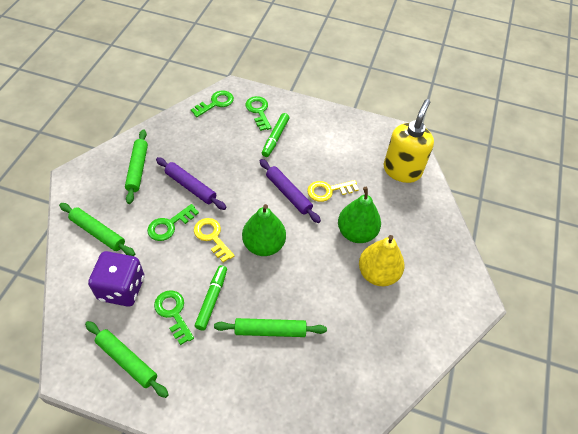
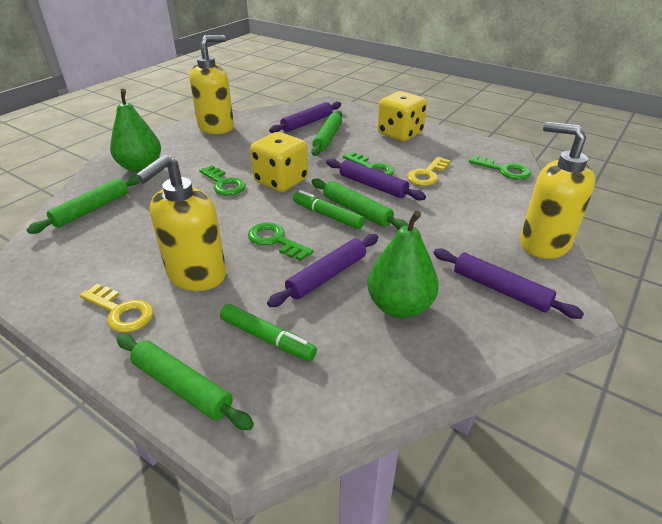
purple dice: [88,251,144,307] = 1 -> none = 0
purple rolling pin: [156,157,227,210] [260,159,321,223] = 2 -> [267,234,378,307] [269,102,341,133] [326,159,426,201] [434,249,584,319] = 4
yellow dice: none = 0 -> [250,132,308,192] [378,91,427,141] = 2
yellow pear: [359,235,405,286] = 1 -> none = 0
yellow soap dispenser: [384,99,434,183] = 1 -> [136,154,226,291] [189,35,234,134] [520,122,595,259] = 3

